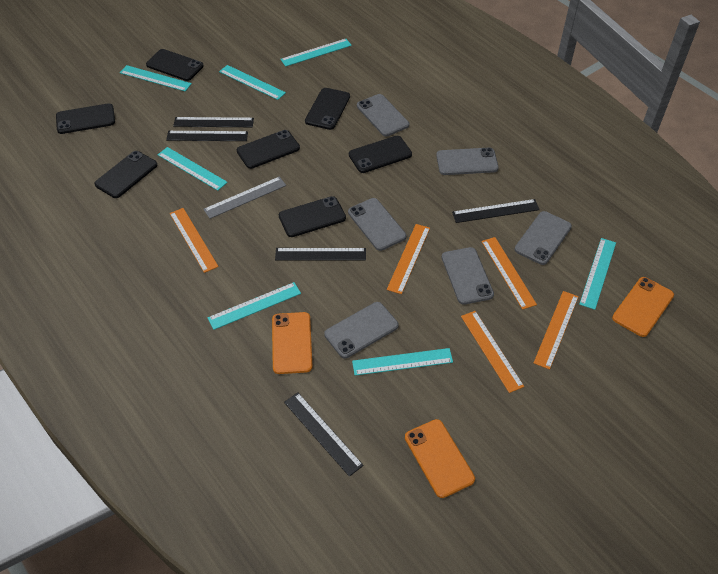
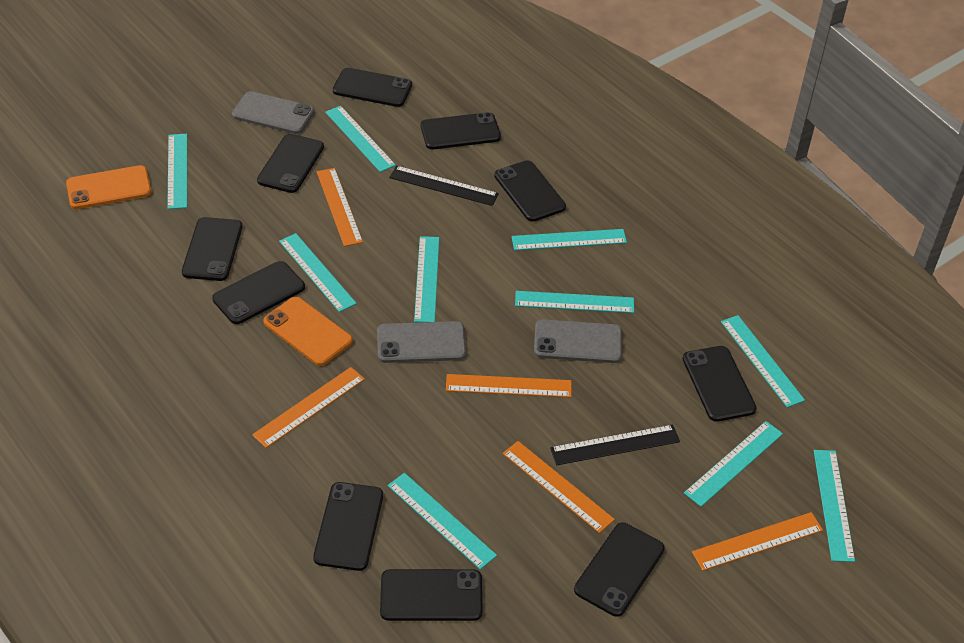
black phone: [56,103,115,134] [94,151,157,198] [146,49,204,81] [237,130,300,169] [278,196,346,237] [305,88,350,130] [349,136,412,173] = 7 -> [182,217,242,281] [212,261,305,324] [257,134,324,193] [313,482,383,571] [333,68,412,107] [380,569,482,621] [421,112,501,149] [494,160,566,222] [574,522,665,617] [682,346,756,422] = 10
black ruler: [166,131,248,141] [173,117,254,127] [275,248,366,260] [284,393,364,477] [452,199,540,223] = 5 -> [389,166,499,206] [550,424,680,465] = 2
grey phone: [324,302,399,358] [348,198,406,251] [357,94,409,136] [436,148,499,175] [442,247,494,305] [515,211,572,265] = 6 -> [232,91,314,134] [377,321,466,363] [534,319,622,363] = 3
grey ruler: [203,176,286,219] = 1 -> none = 0
orange phone: [272,312,313,374] [405,419,475,498] [612,277,674,337] = 3 -> [66,165,151,209] [263,297,353,366] = 2
turquoise ruler: [120,65,192,91] [158,147,228,191] [208,282,301,330] [219,65,286,100] [280,39,352,67] [352,348,453,376] [579,238,616,310] = 7 -> [167,134,187,209] [279,233,357,312] [325,106,396,172] [388,473,497,570] [414,236,439,322] [512,229,627,250] [515,291,634,313] [684,421,783,507] [721,315,805,408] [814,450,855,562] = 10

